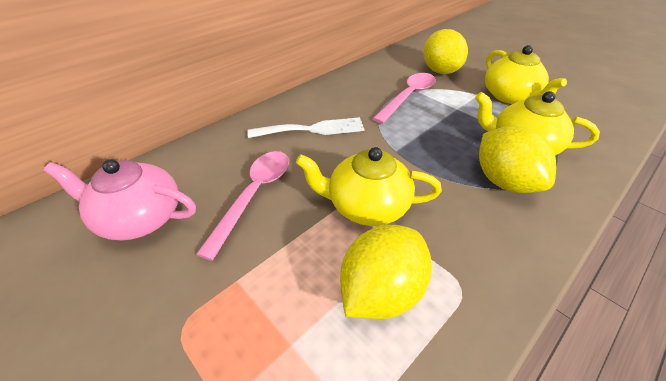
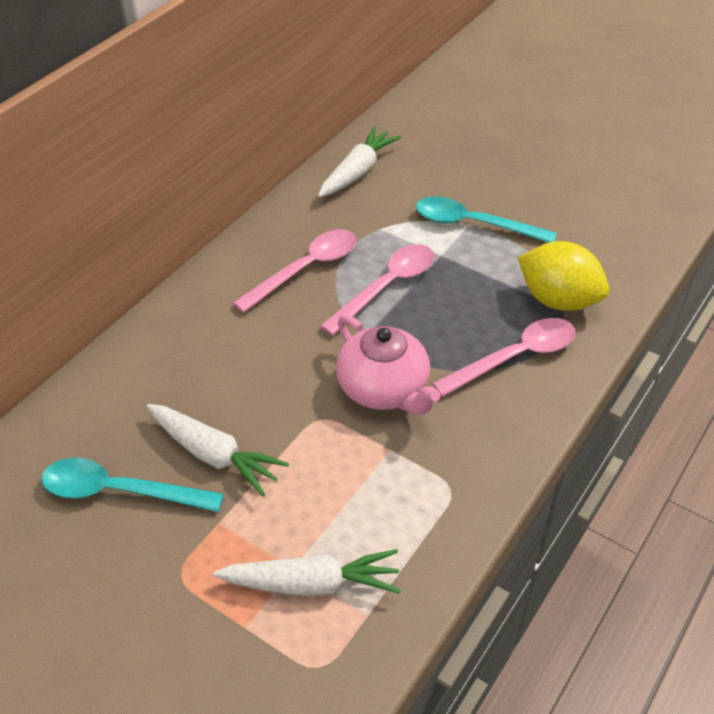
pink spoon: [196,151,289,261] [372,73,436,124] = 2 -> [233,229,357,313] [320,244,434,336] [432,318,576,397] = 3
turquoise spoon: none = 0 -> [41,458,224,512] [416,196,557,243] = 2
white carrot: none = 0 -> [146,404,289,496] [213,549,401,596] [318,126,402,197] = 3
white fork: [247,117,365,138] = 1 -> none = 0
yellow lemon: [340,225,432,319] [423,29,468,74] [479,126,556,193] = 3 -> [518,241,609,311] = 1
yellow teapot: [296,147,442,226] [475,91,600,155] [485,45,567,104] = 3 -> none = 0

